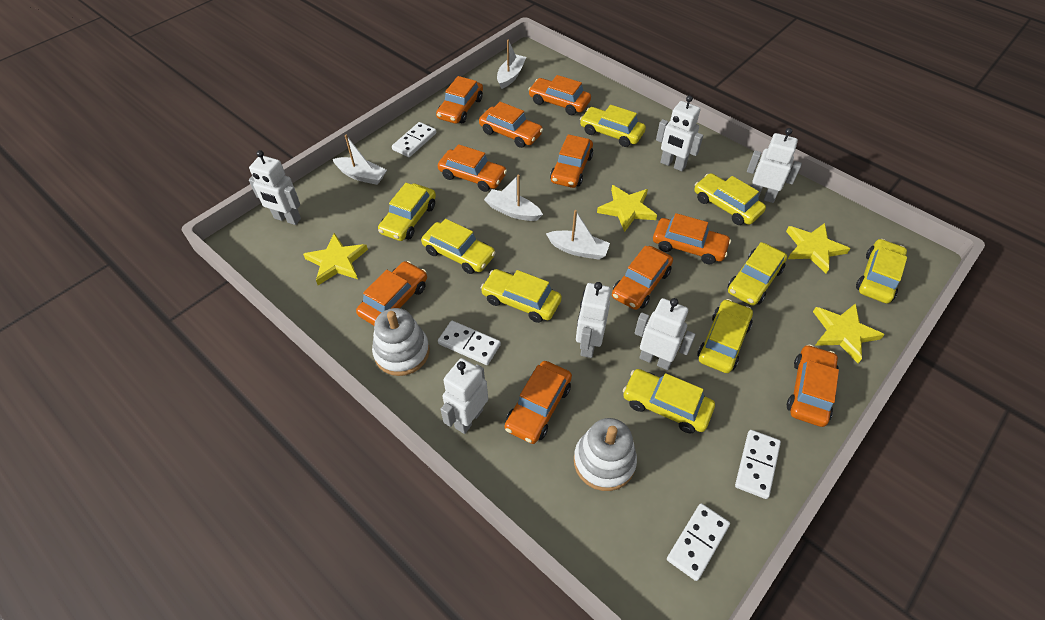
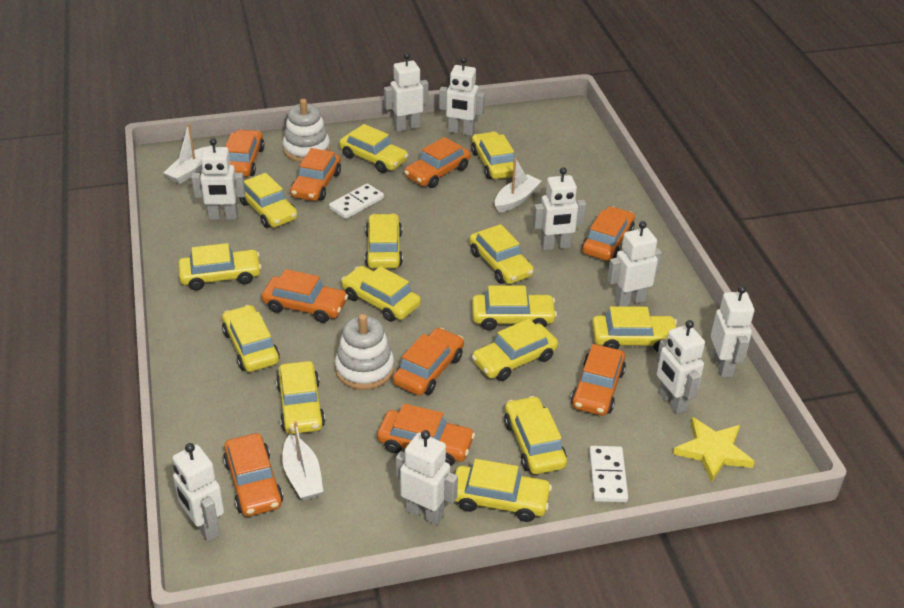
orange car: [356,261,427,326] [436,76,483,124] [438,144,507,192] [479,102,543,148] [505,361,572,444] [528,75,591,115] [550,134,593,188] [612,246,673,310] [653,213,731,265] [787,344,839,427] = 10 -> [223,433,283,516] [225,129,265,177] [261,269,348,323] [290,148,341,201] [377,404,475,466] [393,328,464,396] [404,137,471,188] [571,344,626,416] [582,206,635,261] = 9
white boat: [333,135,387,185] [484,174,543,221] [497,40,526,89] [546,210,610,260] = 4 -> [164,123,212,184] [282,421,323,500] [495,158,541,213] = 3
white domino: [392,122,436,157] [438,321,501,365] [667,503,730,581] [735,430,781,499] = 4 -> [329,183,384,219] [589,446,628,502] = 2
white robot: [249,150,301,225] [441,358,488,434] [576,282,611,358] [635,298,696,370] [656,95,703,171] [747,128,802,203] = 6 -> [172,443,224,542] [191,138,245,220] [384,53,428,132] [396,430,458,525] [439,57,485,136] [533,167,586,250] [607,221,662,306] [656,320,705,414] [711,286,754,378] = 9
yellow car: [378,183,436,241] [421,219,496,274] [481,269,562,323] [580,105,646,147] [623,369,715,434] [694,173,766,225] [697,299,753,373] [728,242,787,306] [856,239,907,303] = 9 -> [178,243,262,290] [222,305,280,372] [239,173,298,228] [276,361,325,434] [339,124,408,173] [341,266,421,322] [365,214,403,269] [455,459,552,522] [469,224,534,284] [471,132,514,179] [472,286,557,331] [472,319,558,381] [504,396,567,474] [592,306,677,352] = 14
yellow star: [303,233,368,285] [597,185,657,232] [786,223,850,274] [813,303,885,363] = 4 -> [673,417,755,483] = 1

